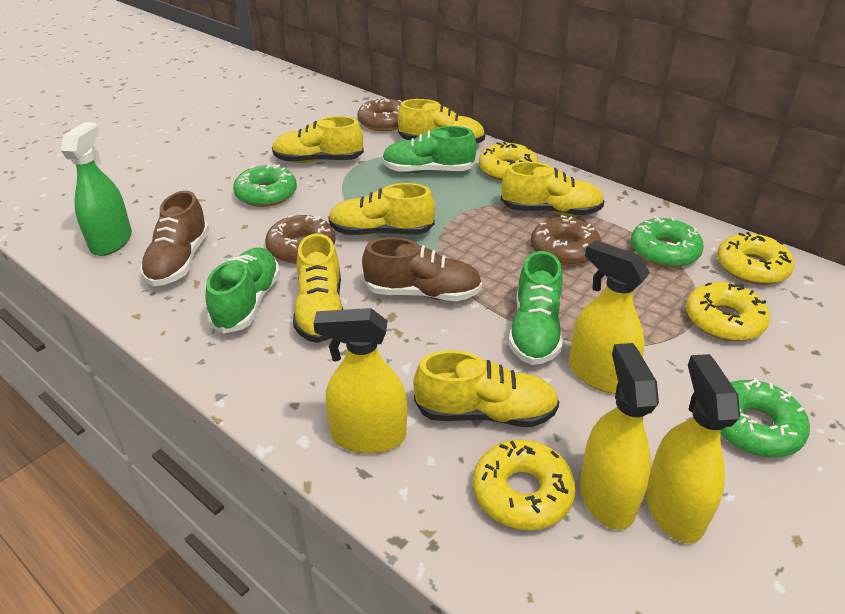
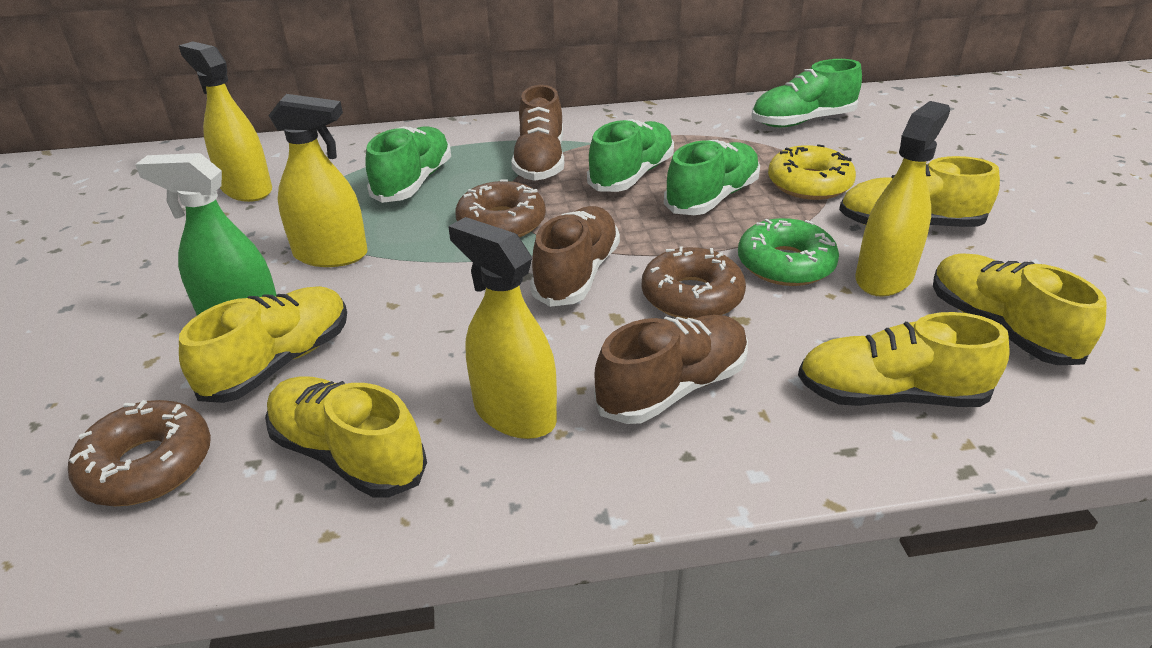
brown shoe: [140,191,209,286] [362,237,482,301] = 2 -> [511,85,564,181] [530,206,620,307] [594,315,748,424] = 3
green donut: [233,164,297,207] [631,216,704,267] [720,378,810,457] = 3 -> [738,218,839,286] = 1
green shoe: [206,247,280,334] [382,126,477,173] [508,251,563,365] = 3 -> [365,126,451,203] [587,119,674,192] [664,140,760,215] [751,59,862,127] = 4
yellow donut: [473,439,576,530] [479,142,538,181] [686,282,770,341] [717,232,795,285] = 4 -> [768,144,856,200] = 1
yellow shoe: [272,116,364,163] [293,233,343,343] [328,183,435,236] [398,99,485,144] [413,350,559,427] [501,162,604,216] = 6 -> [179,286,347,403] [265,376,427,498] [798,312,1009,407] [839,156,1000,227] [933,253,1107,365] = 5

